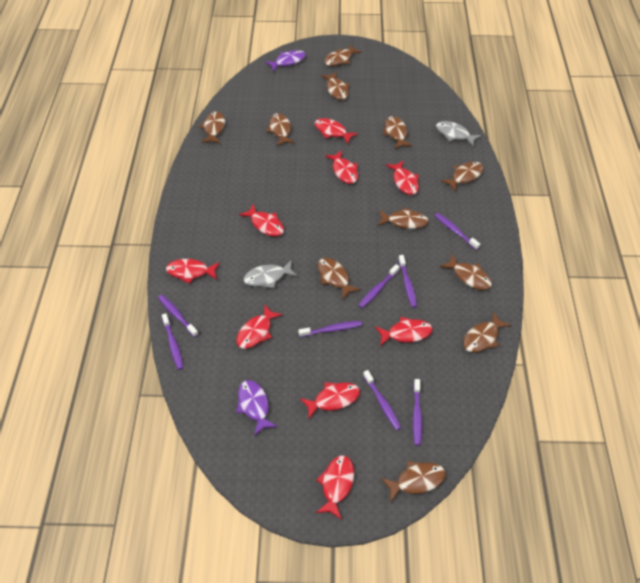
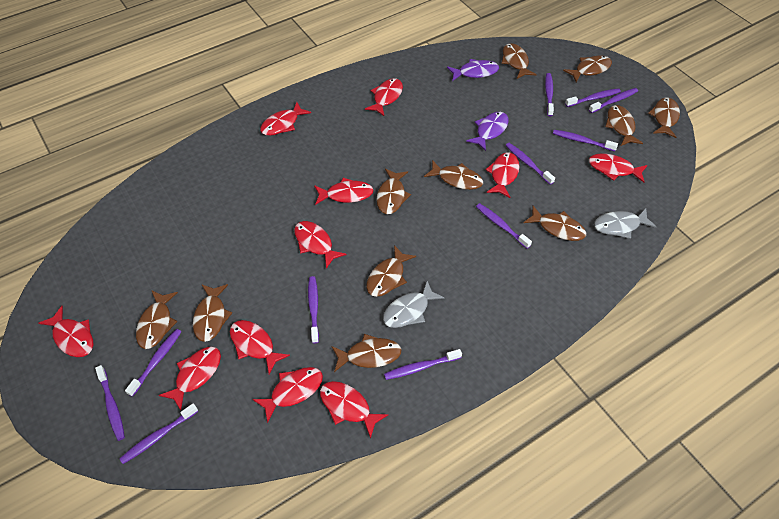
purple toothbrush: [158,294,198,337] [162,313,183,370] [298,321,362,337] [358,264,400,308] [363,370,401,431] [398,255,417,308] [413,379,422,446] [434,213,480,250] = 8 -> [95,365,125,441] [120,403,198,464] [125,329,182,397] [308,276,319,344] [384,349,462,380] [476,203,532,249] [505,143,555,185] [545,73,554,117] [553,130,618,151] [565,88,621,107] [589,88,638,113] = 11
red fish: [166,259,220,284] [236,305,283,349] [239,204,284,236] [300,382,360,419] [315,118,358,144] [316,455,354,520] [325,150,358,184] [375,317,432,346] [386,160,419,195] = 9 -> [38,306,93,357] [159,347,221,410] [230,320,290,374] [253,367,323,423] [260,102,311,136] [294,221,346,269] [314,178,374,205] [320,381,388,439] [365,78,403,116] [485,152,520,198] [589,153,648,183] = 11

